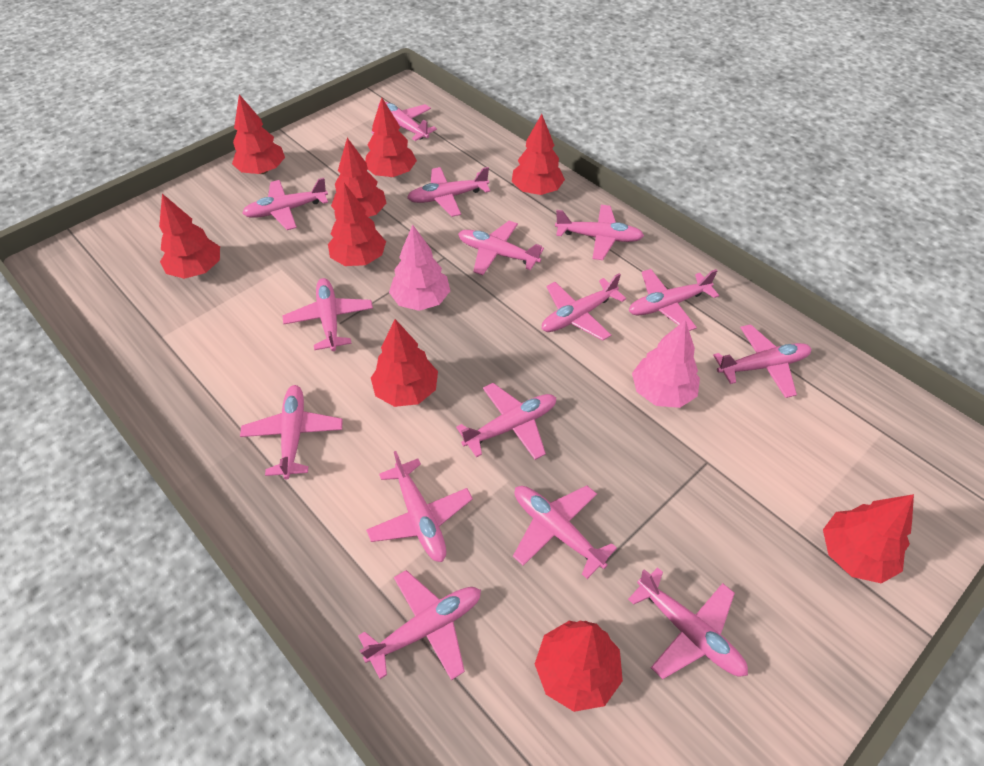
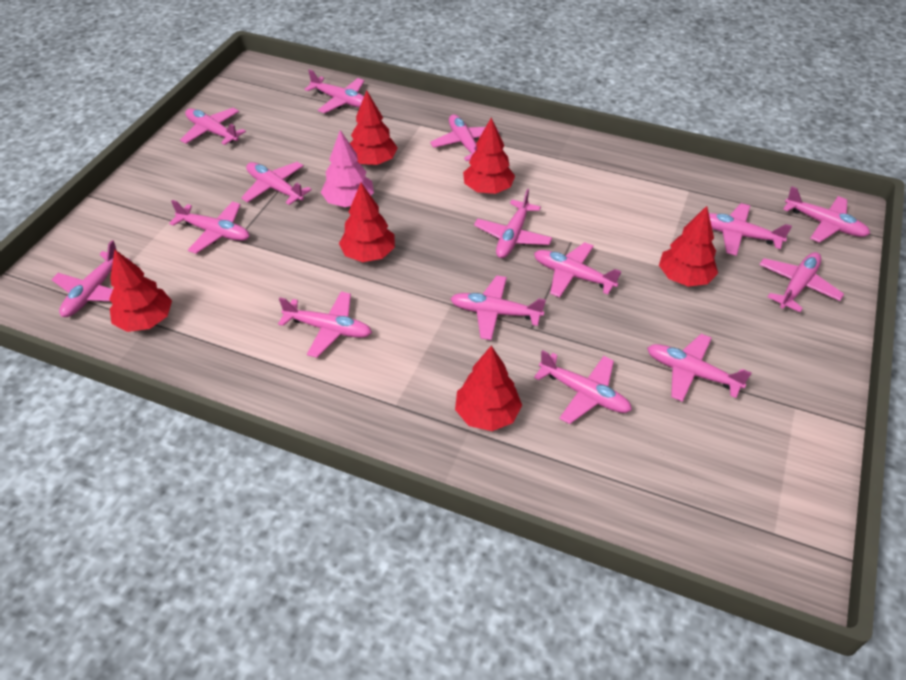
pink tree: [389,225,450,311] [632,320,700,408] = 2 -> [321,130,374,207] = 1
red tree: [159,194,220,279] [232,94,285,174] [328,183,386,266] [331,138,386,217] [365,97,417,177] [371,319,438,407] [512,114,565,195] [535,621,623,712] [823,494,914,584] = 9 -> [109,250,172,332] [339,183,395,262] [350,90,398,165] [455,345,522,431] [463,118,515,194] [659,206,718,287] = 6

